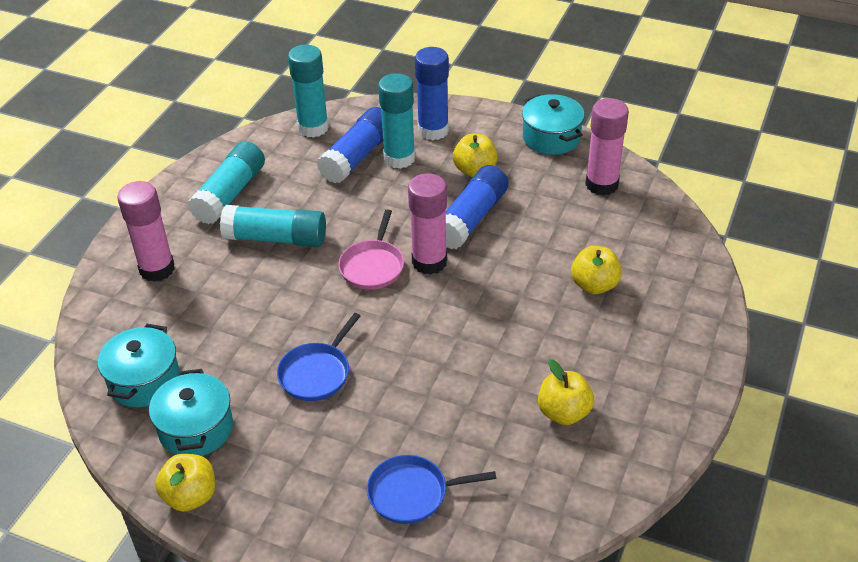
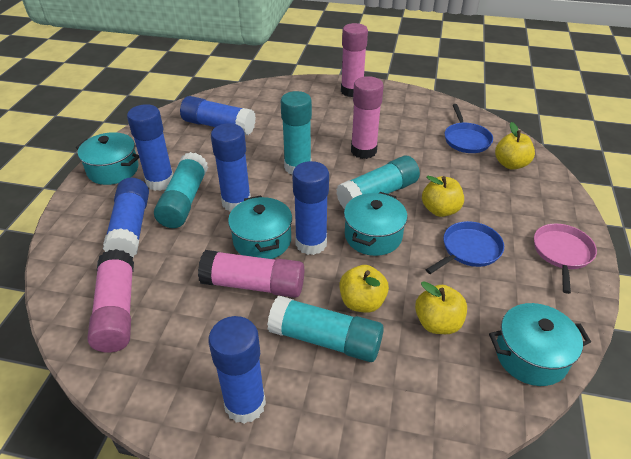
blue glue stick: [317,107,383,183] [415,47,449,141] [446,165,508,249] = 3 -> [103,178,149,258] [127,104,173,191] [180,96,256,135] [208,316,266,424] [211,123,251,212] [292,161,329,255] = 6
pink glue stick: [117,181,175,282] [408,173,447,274] [585,98,629,196] = 3 -> [87,249,134,353] [198,250,304,298] [341,23,368,97] [351,76,384,159] = 4
turquoise pot: [98,324,180,407] [149,369,233,456] [522,94,585,155] = 3 -> [76,132,139,185] [228,196,292,259] [344,192,407,256] [489,303,591,386] = 4

